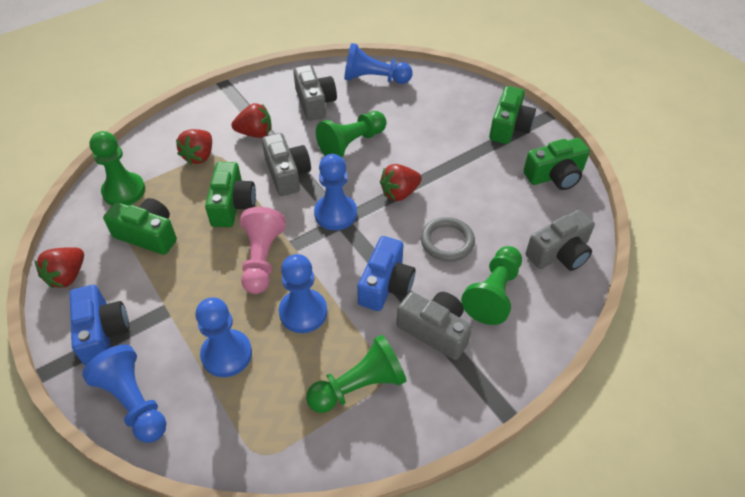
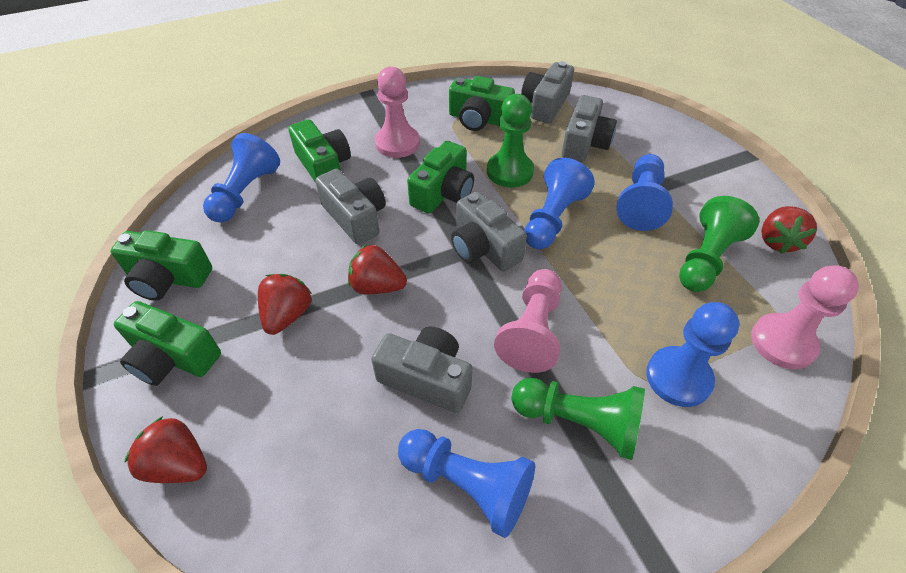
blue camera: [70,285,129,366] [357,236,415,311] = 2 -> none = 0
green camera: [103,198,177,255] [205,162,256,227] [489,86,536,144] [523,138,590,190] = 4 -> [111,230,212,301] [114,301,221,386] [289,119,351,183] [407,141,474,213] [449,76,515,131] = 5
green pawn: [89,131,145,206] [306,335,407,413] [316,111,387,157] [461,246,522,325] = 4 -> [487,94,534,187] [511,378,645,460] [679,196,759,292] = 3
grey camera: [262,133,311,196] [293,65,337,121] [397,292,472,360] [526,210,595,271] = 4 -> [315,169,386,245] [371,326,472,413] [451,192,527,271] [521,61,574,123] [562,95,617,162] = 5
grey ring: [421,217,475,262] = 1 -> none = 0
pink pawn: [240,207,286,294] = 1 -> [375,66,420,158] [494,269,562,373] [751,265,859,369] = 3

